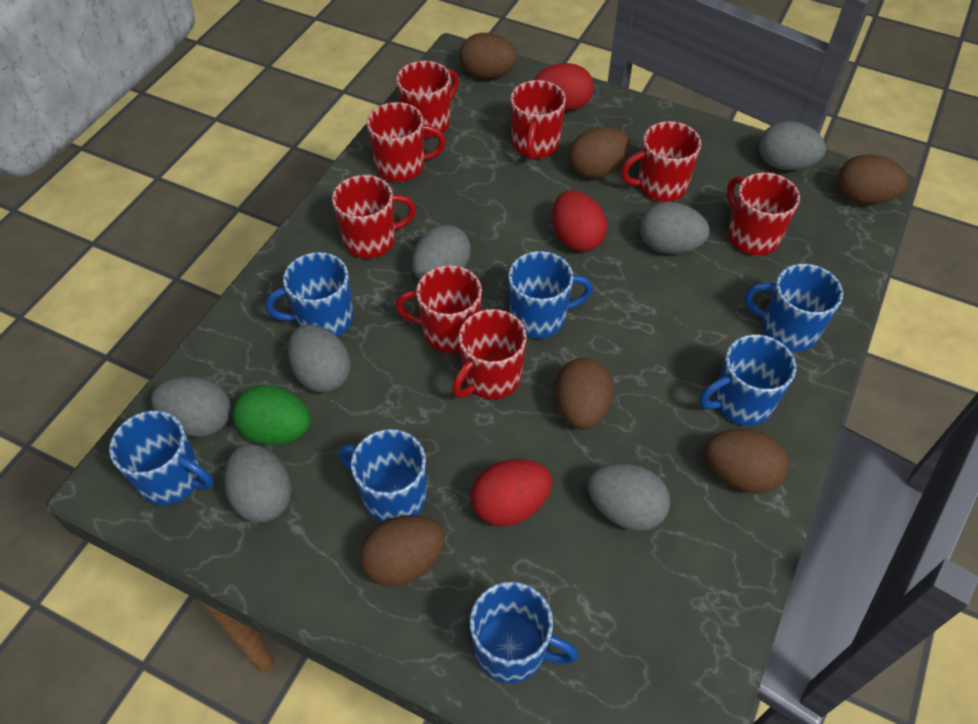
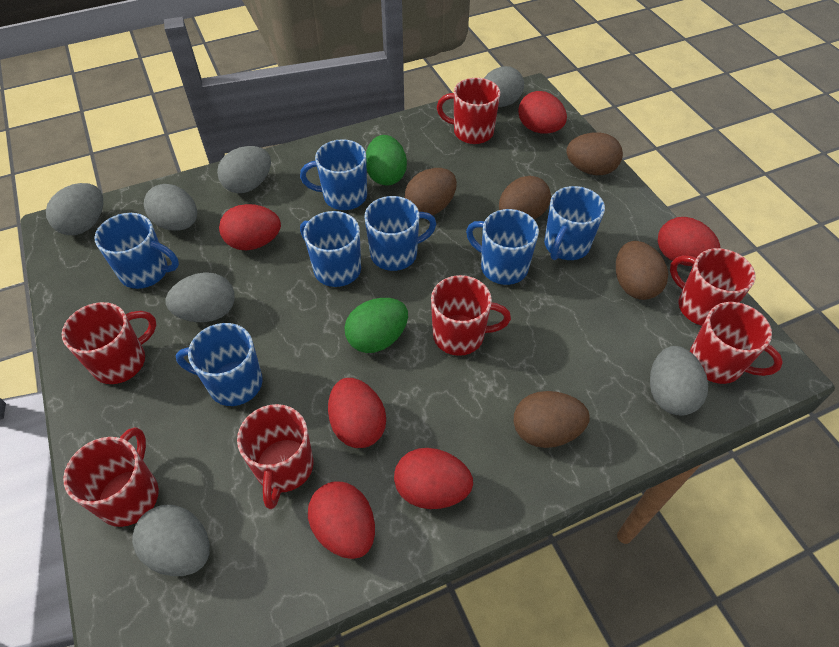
brown egg: [360,515,445,587] [459,33,517,79] [555,358,613,429] [569,127,631,179] [705,429,788,494] [837,154,908,205] = 6 -> [405,168,457,215] [499,176,551,219] [514,391,590,448] [566,132,623,175] [616,241,668,300] = 5
green egg: [233,385,311,445] = 1 -> [344,298,408,353] [366,135,407,185] = 2
red egg: [471,459,552,527] [534,63,594,110] [552,190,607,252] = 3 -> [219,204,281,250] [308,481,375,559] [328,378,386,448] [394,448,473,509] [518,91,567,133] [658,217,720,266] = 6
red mug: [332,175,416,258] [367,102,446,182] [396,61,459,138] [396,265,482,353] [452,309,527,399] [511,80,566,160] [621,121,701,202] [727,172,800,256] = 8 -> [62,302,157,384] [63,427,159,527] [237,404,313,509] [431,275,511,356] [437,78,500,144] [670,248,756,326] [690,302,783,384] = 7

